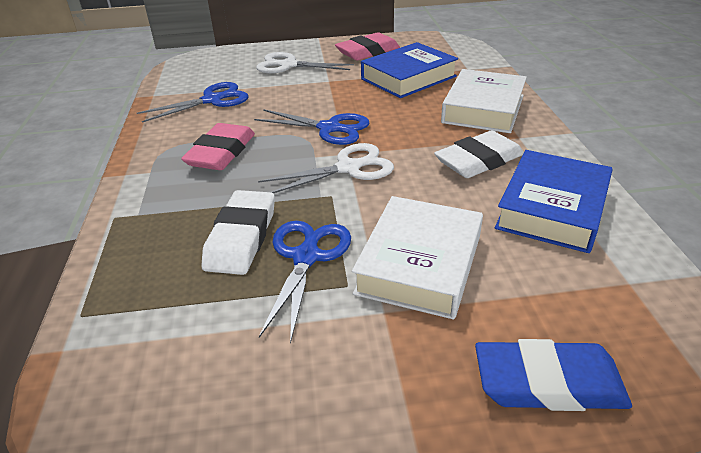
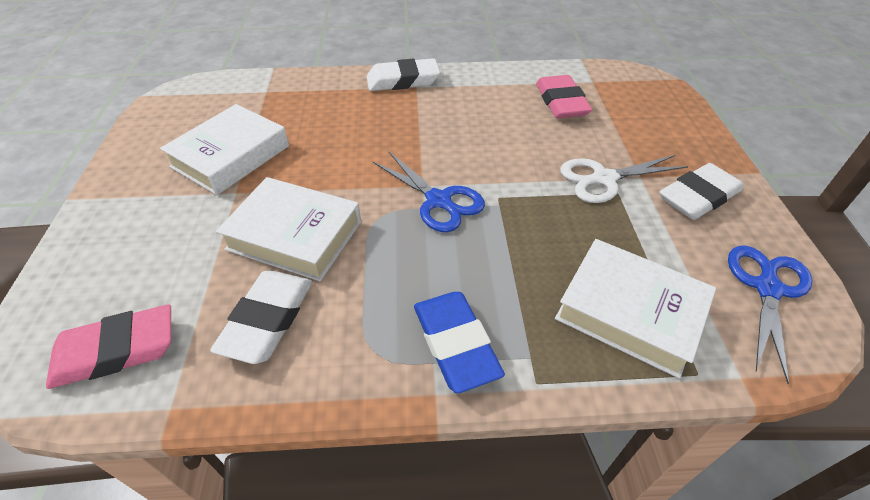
blue book: [361,42,458,98] [495,150,613,253] = 2 -> none = 0
blue scissors: [137,82,248,123] [254,109,370,145] [259,221,351,344] = 3 -> [372,151,485,232] [728,246,813,384] = 2
white book: [352,196,483,319] [441,69,527,133] = 2 -> [160,104,289,195] [216,177,361,281] [555,239,716,379] = 3
white eraser: [201,190,275,275] [434,130,524,178] = 2 -> [210,271,312,364] [367,58,440,91] [659,163,743,220] = 3
white scissors: [256,52,354,73] [258,143,394,193] = 2 -> [560,155,688,203] = 1

